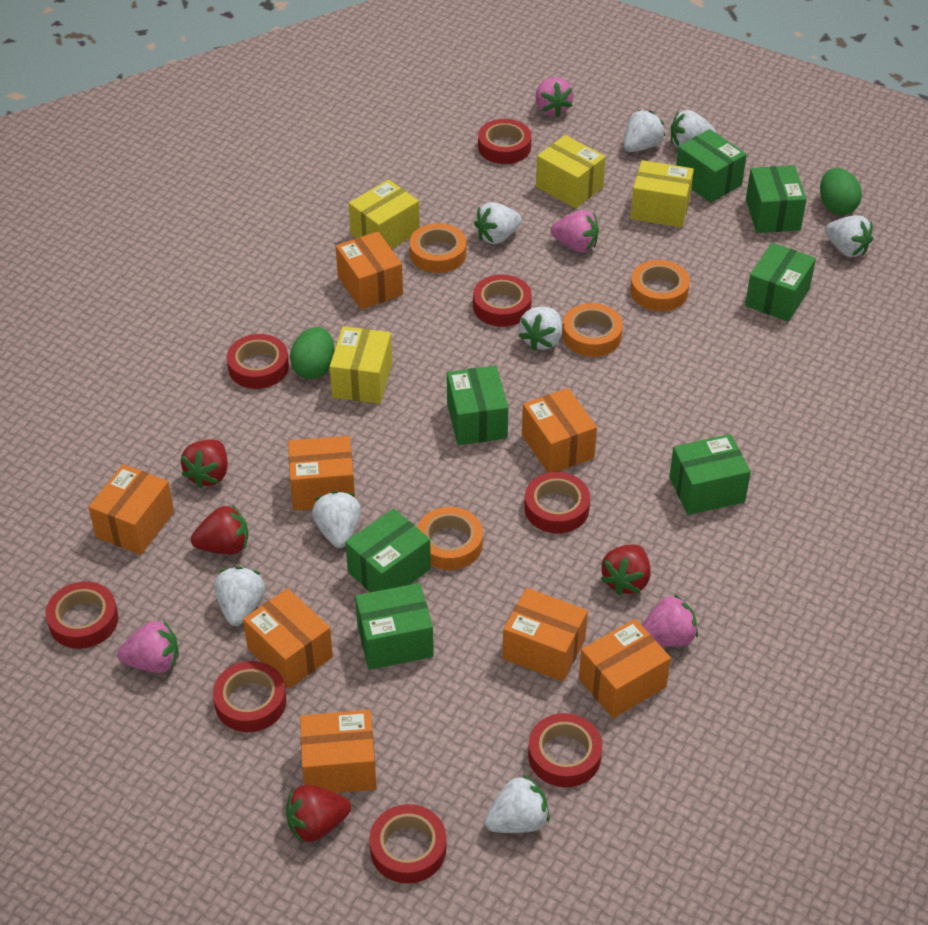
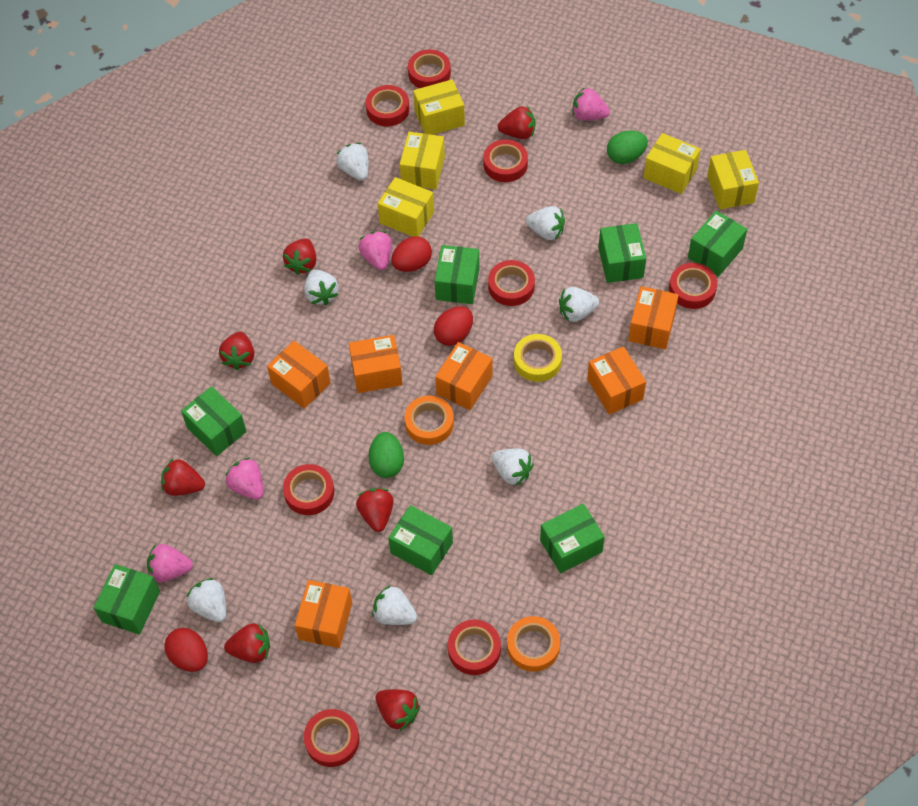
orange box: [88,464,174,555] [243,588,333,689] [288,436,355,510] [300,710,377,793] [336,231,403,310] [502,588,588,682] [522,388,597,473] [579,619,671,718] = 8 -> [267,341,331,409] [295,580,352,648] [349,335,403,393] [435,342,493,410] [587,346,646,414] [628,286,679,350] = 6
orange tape: [410,223,466,273] [417,507,483,570] [562,303,623,357] [630,260,690,311] = 4 -> [404,396,454,445] [507,616,560,672] = 2
red egg: none = 0 -> [164,628,208,672] [391,236,432,272] [434,306,473,346] = 3
red strawberry: [181,440,228,488] [191,505,248,554] [286,785,351,842] [601,544,651,595] = 4 -> [161,459,205,496] [219,332,254,370] [224,623,270,663] [283,238,316,275] [356,488,394,532] [375,689,420,732] [498,106,535,139] = 7
white strawberry: [214,566,265,626] [312,491,361,548] [474,202,522,244] [484,775,550,833] [519,307,562,351] [624,110,665,152] [671,110,716,148] [825,215,873,257] = 8 -> [187,578,226,622] [304,270,339,305] [336,143,368,181] [372,585,417,625] [492,448,534,485] [526,206,565,240] [559,287,599,322] = 7
yellow box: [330,326,392,404] [348,180,420,249] [536,135,606,208] [630,160,694,228] = 4 -> [378,177,434,237] [400,132,445,189] [413,79,465,135] [643,133,701,194] [707,150,759,209] = 5
yellow tape: none = 0 -> [514,334,562,382] = 1

